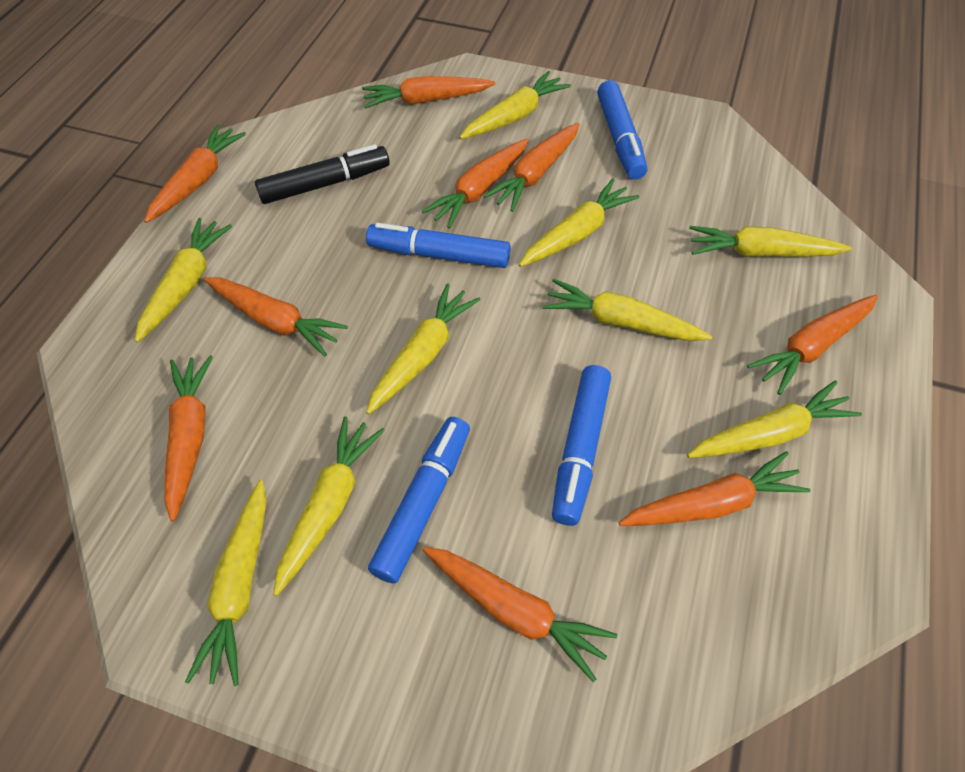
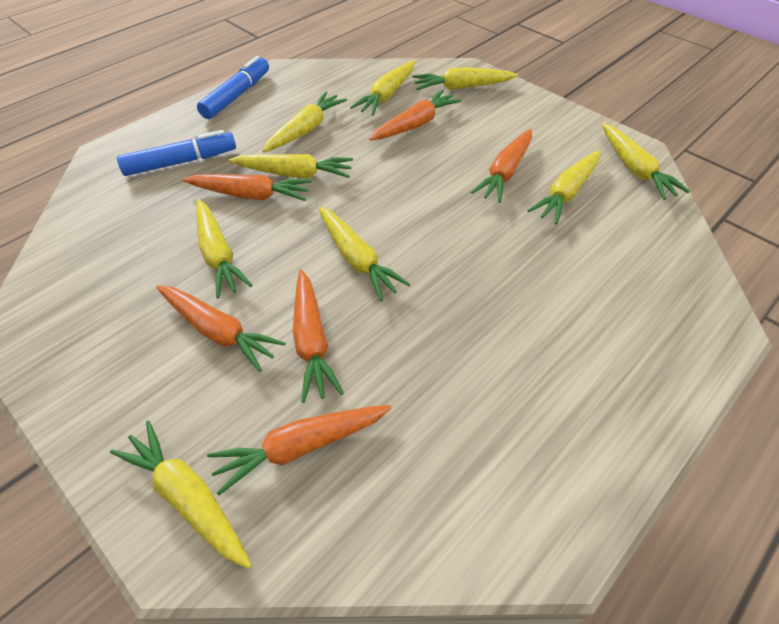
black marker: [255,144,390,204] = 1 -> none = 0
blue marker: [366,223,510,268] [368,417,470,583] [552,365,611,526] [597,80,647,180] = 4 -> [117,130,236,176] [197,56,269,119] = 2
orange carrot: [144,124,246,223] [164,355,213,522] [203,277,348,356] [362,76,495,109] [422,139,529,229] [422,547,617,682] [483,122,580,212] [619,451,811,526] [747,295,878,395] = 9 -> [156,285,286,372] [182,174,312,201] [207,405,391,496] [293,269,344,403] [370,90,462,141] [471,129,532,203] = 6

